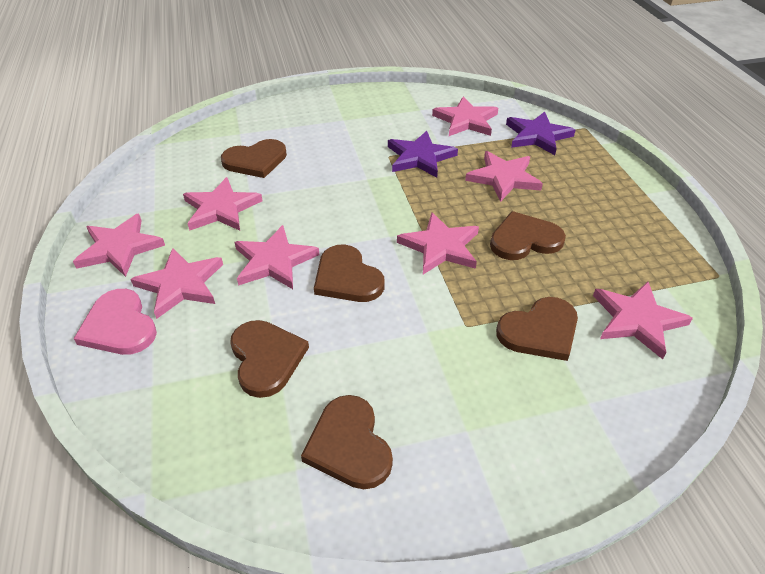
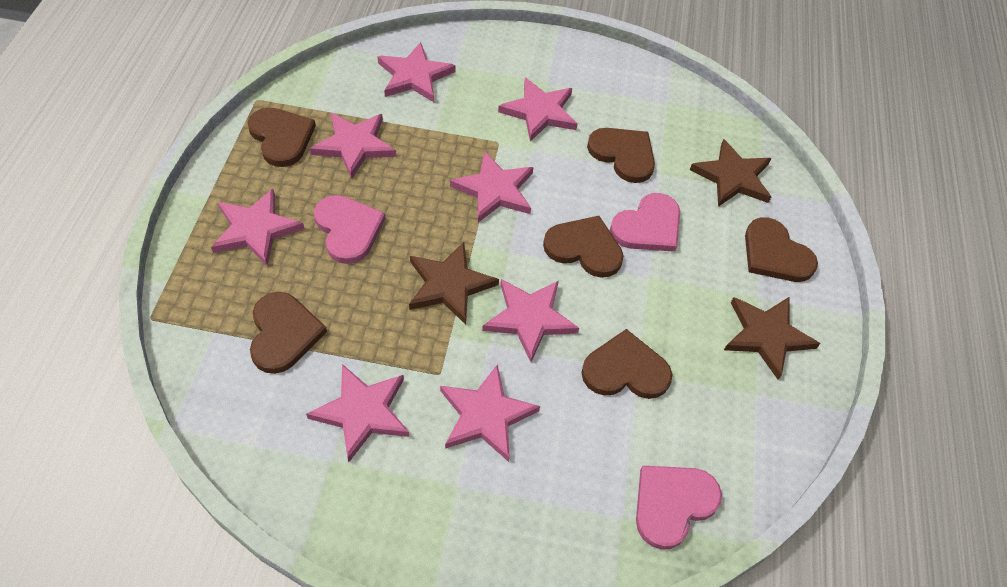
brown star: none = 0 -> [409,242,499,325] [690,139,771,207] [724,297,820,380] = 3
pink heart: [73,289,157,355] = 1 -> [314,195,386,264] [610,193,680,252] [636,465,722,550] = 3
purple star: [388,131,458,178] [506,111,575,155] = 2 -> none = 0

